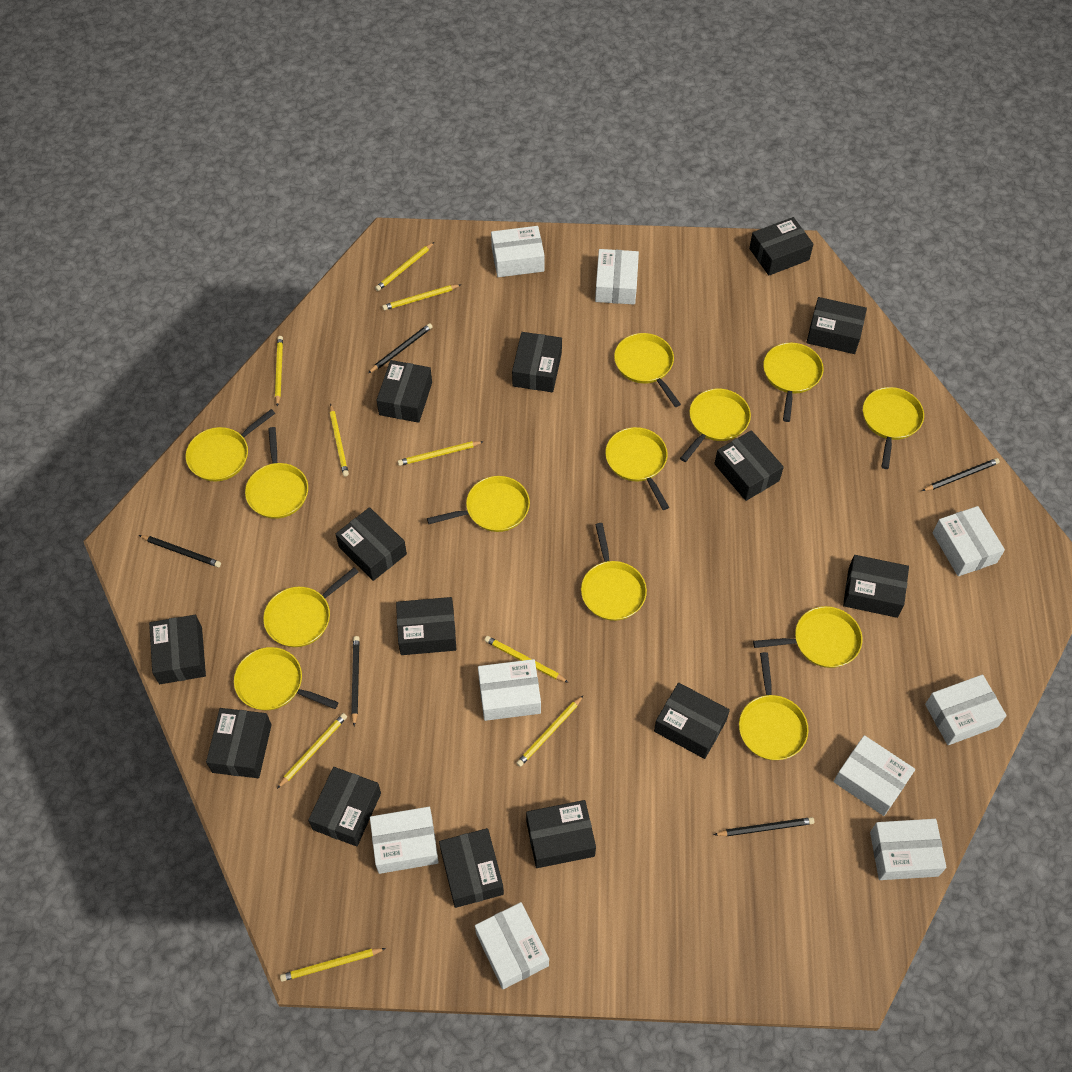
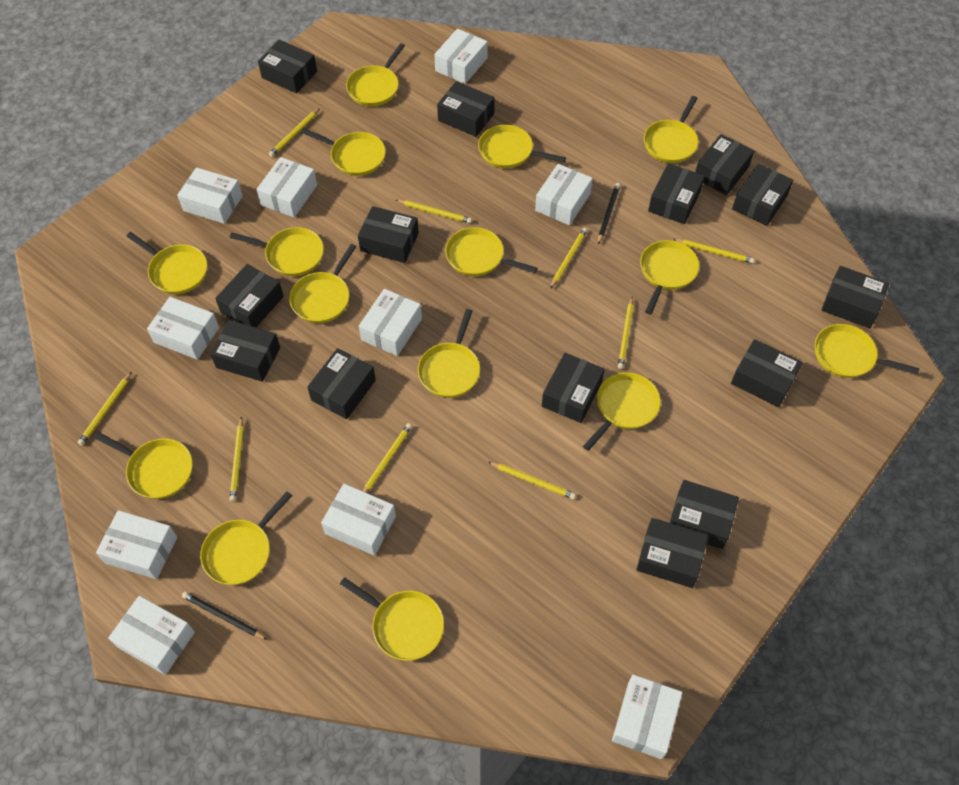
black pencil: [139,535,221,567] [351,636,360,726] [368,323,433,373] [714,817,814,836] [922,458,1000,491] = 5 -> [182,592,268,640] [598,183,621,244] = 2
white box: [370,807,439,874] [475,902,549,989] [478,659,541,721] [491,226,545,277] [595,249,639,304] [834,735,915,816] [870,819,946,880] [925,675,1007,745] [932,506,1005,576] = 9 -> [96,510,177,579] [108,596,195,675] [147,297,219,360] [177,167,243,224] [257,157,317,218] [321,484,396,556] [359,289,422,356] [434,29,488,84] [535,164,593,225] [612,675,682,759] = 10
yellow pan: [186,409,275,481] [234,647,339,710] [245,427,308,519] [263,567,359,647] [427,476,530,532] [581,523,647,621] [605,427,669,510] [614,333,681,407] [680,389,751,462] [739,652,808,760] [753,606,862,668] [763,343,823,422] [863,387,924,469] = 13 -> [95,432,193,499] [126,232,207,294] [200,492,292,585] [230,227,324,276] [289,244,357,323] [301,128,386,176] [340,577,444,661] [346,43,405,106] [418,309,480,398] [445,227,538,276] [478,125,566,168] [583,372,661,451] [640,240,699,314] [644,96,698,163] [815,324,919,378] = 15

